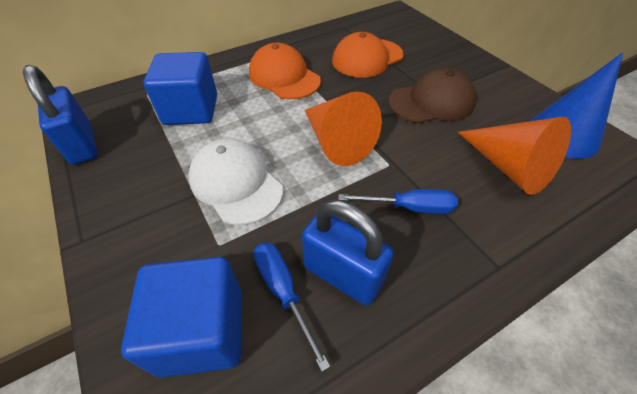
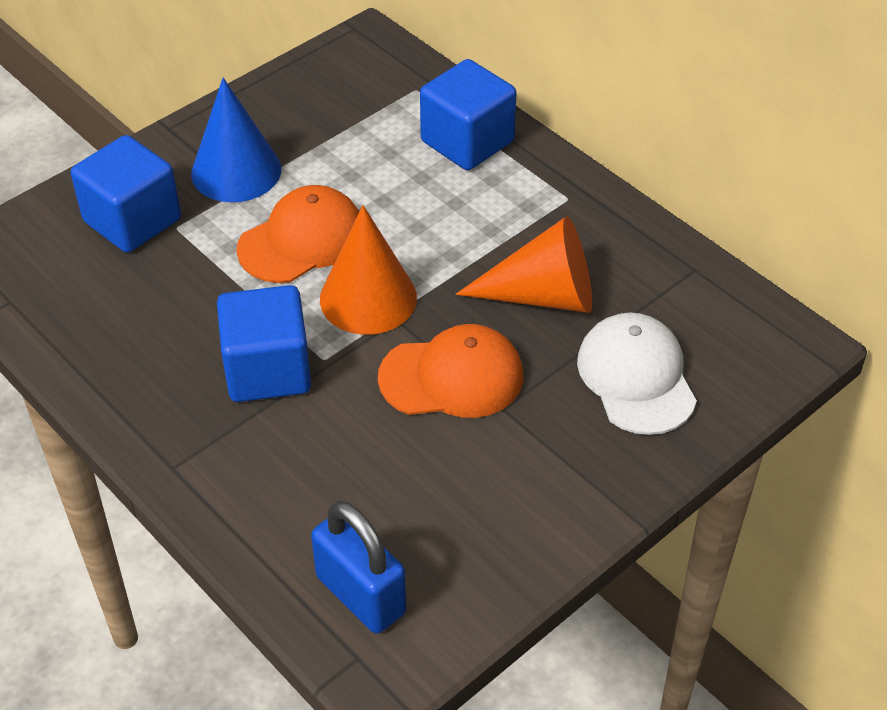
blue cube: [121,257,242,378] [144,52,217,125] = 2 -> [71,135,181,253] [217,285,311,402] [420,59,517,170] = 3
blue padlock: [23,65,98,165] [302,200,394,306] = 2 -> [311,501,406,633] = 1
blue screwdriver: [254,242,330,372] [339,189,458,214] = 2 -> none = 0
brown cap: [389,68,476,123] = 1 -> none = 0

